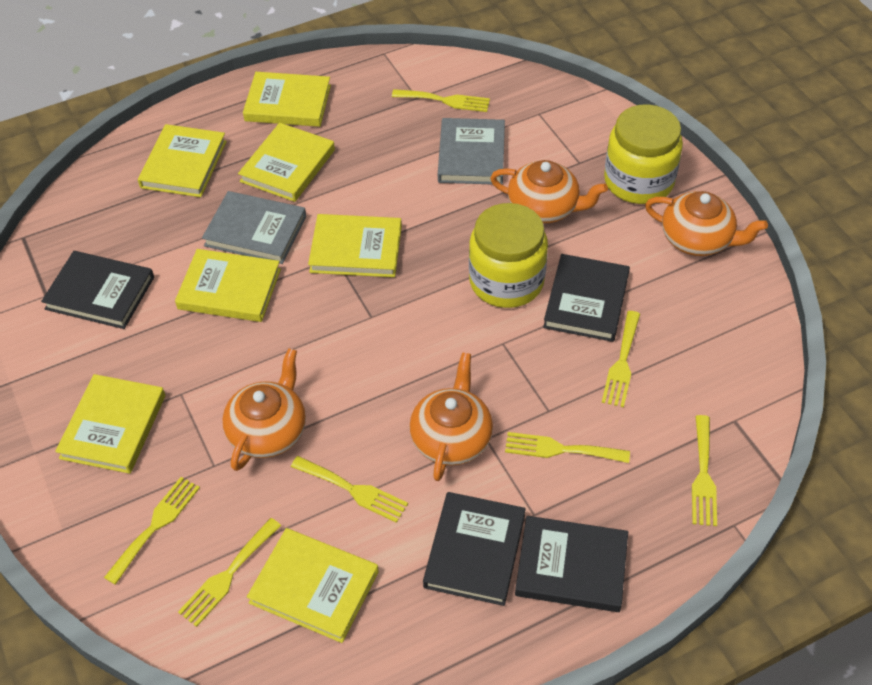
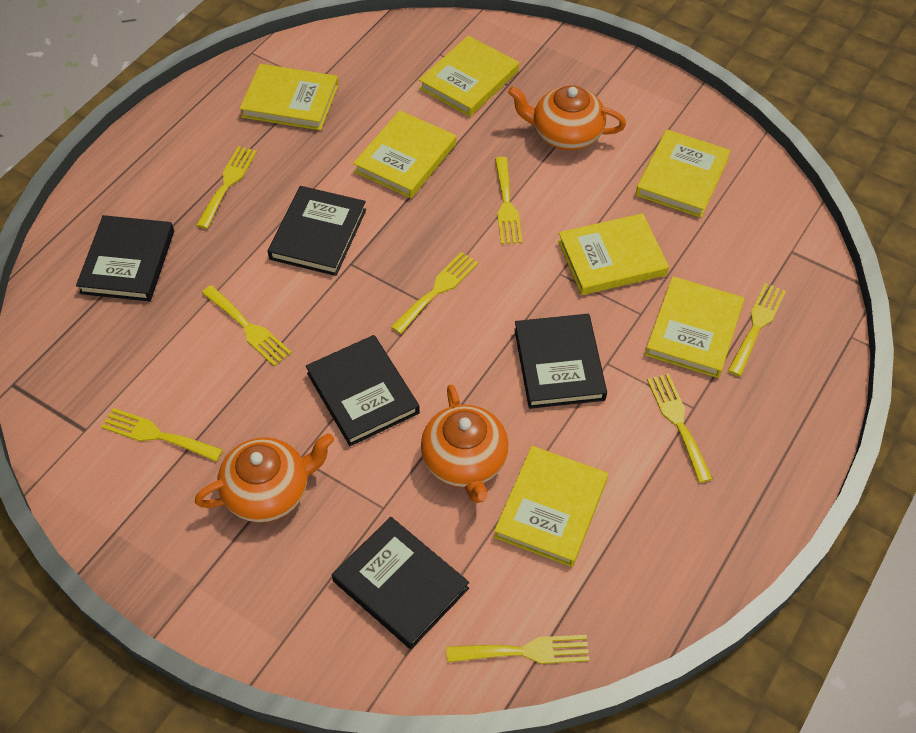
black book: [41,251,154,329] [423,492,526,606] [515,516,628,612] [543,254,630,342] = 4 -> [76,215,174,301] [267,186,366,276] [306,335,420,446] [332,517,469,649] [514,314,607,409] = 5
grey book: [202,191,306,264] [438,118,505,185] = 2 -> none = 0
orange teapot: [222,348,306,471] [409,352,493,481] [490,160,608,223] [645,191,768,256] = 4 -> [195,433,334,522] [421,384,509,503] [508,85,626,150] = 3
yellow fork: [104,477,200,585] [178,518,281,627] [291,456,408,523] [392,89,490,112] [505,432,630,463] [602,311,640,407] [692,415,717,526] = 7 -> [101,408,223,462] [196,146,257,229] [202,285,292,366] [391,252,478,334] [447,635,590,664] [495,157,522,244] [647,374,713,483] [728,283,786,376] = 8
yellow jar: [469,203,548,308] [604,104,683,204] = 2 -> none = 0

